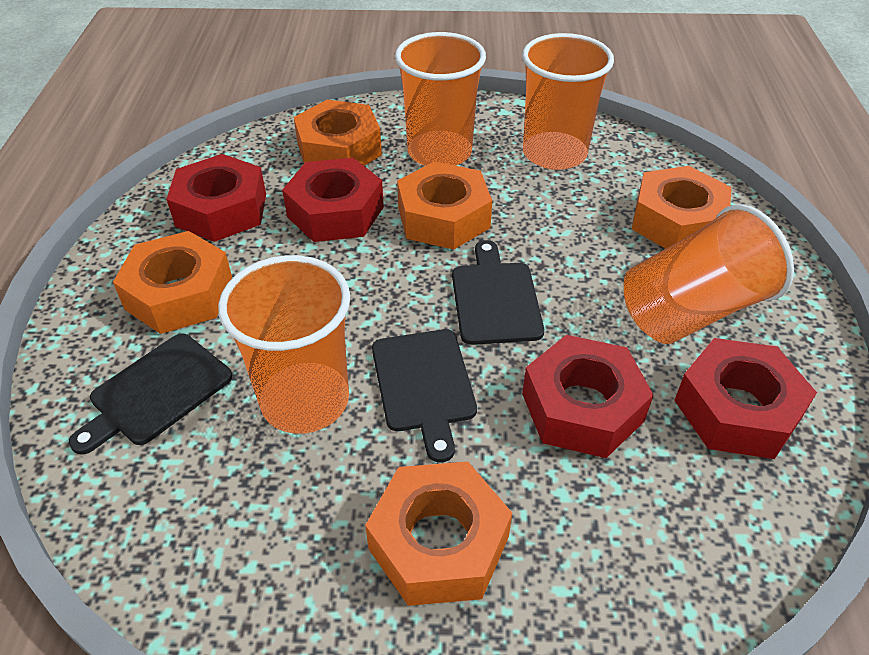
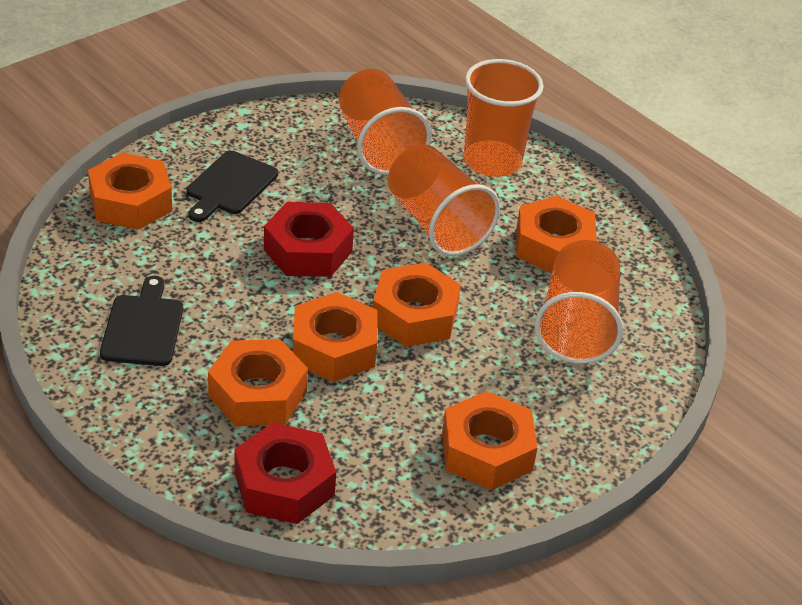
black cutting board: [69,334,232,455] [372,329,477,462] [452,240,544,345] = 3 -> [100,276,183,366] [187,150,278,222] = 2
orange nut: [113,231,232,334] [293,100,382,166] [365,462,512,606] [397,161,492,250] [632,166,731,249] = 5 -> [88,153,172,230] [208,339,308,426] [293,292,377,382] [372,263,461,347] [442,391,538,490] [516,196,597,273] = 6
red nut: [166,154,266,242] [282,158,384,242] [522,335,654,458] [674,338,817,459] = 4 -> [235,423,336,524] [264,202,354,277] = 2

